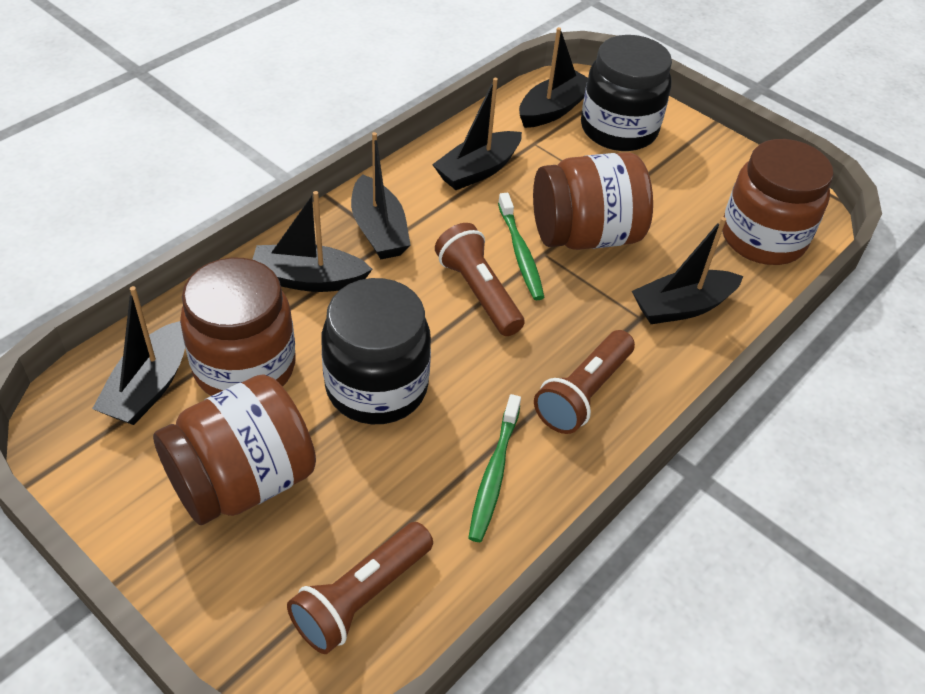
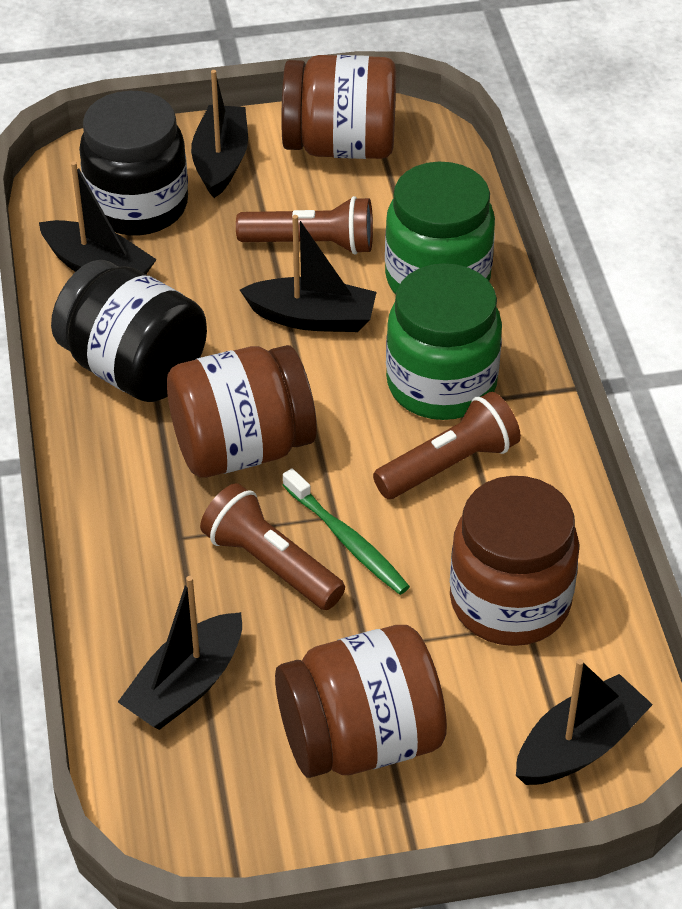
black boat: [92,286,185,425] [252,191,372,292] [351,132,410,259] [432,78,522,190] [519,27,588,128] [632,217,743,324] = 6 -> [39,161,157,274] [118,576,242,730] [191,70,248,198] [240,215,377,332] [516,659,653,785] = 5
green jar: none = 0 -> [385,162,495,294] [386,263,502,420] = 2
green toothbrush: [468,394,521,542] [498,193,544,300] = 2 -> [283,468,410,595] = 1

